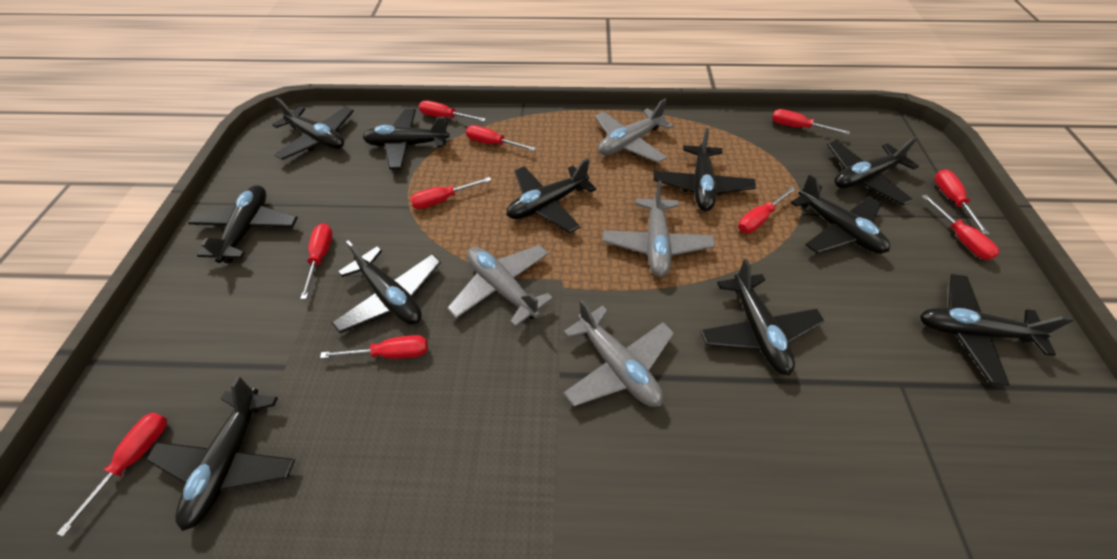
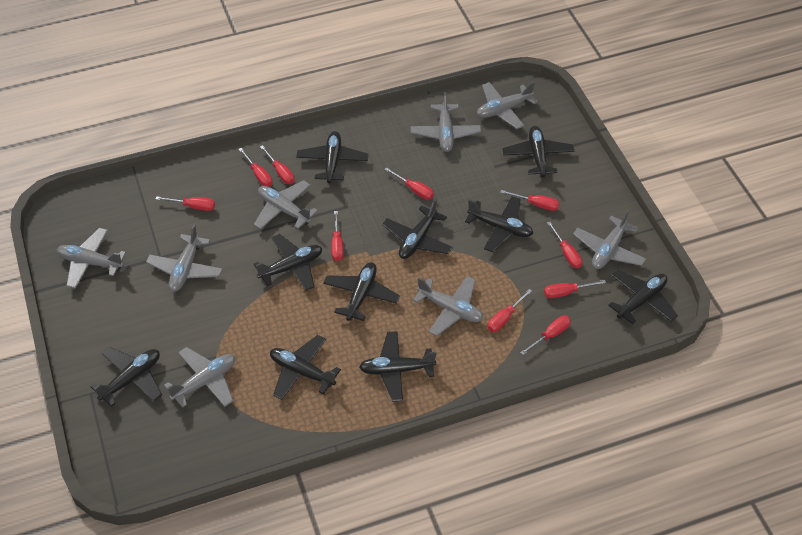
black plane: [146,376,295,531] [188,185,298,263] [272,97,354,160] [332,240,441,333] [362,109,450,169] [506,158,596,233] [653,128,756,211] [700,259,825,376] [791,173,890,254] [827,136,919,205] [920,274,1074,386] = 11 -> [90,347,162,407] [254,234,322,291] [270,335,341,400] [296,131,368,184] [323,262,400,321] [359,331,437,402] [382,199,453,259] [465,196,533,252] [502,126,574,178] [608,270,678,324] = 10
grey plane: [447,245,553,327] [563,300,674,407] [595,99,673,163] [603,180,715,277] = 4 -> [57,228,126,289] [146,224,222,292] [164,347,235,408] [254,180,318,229] [411,92,481,152] [413,276,483,336] [477,81,538,129] [573,209,646,269] = 8

